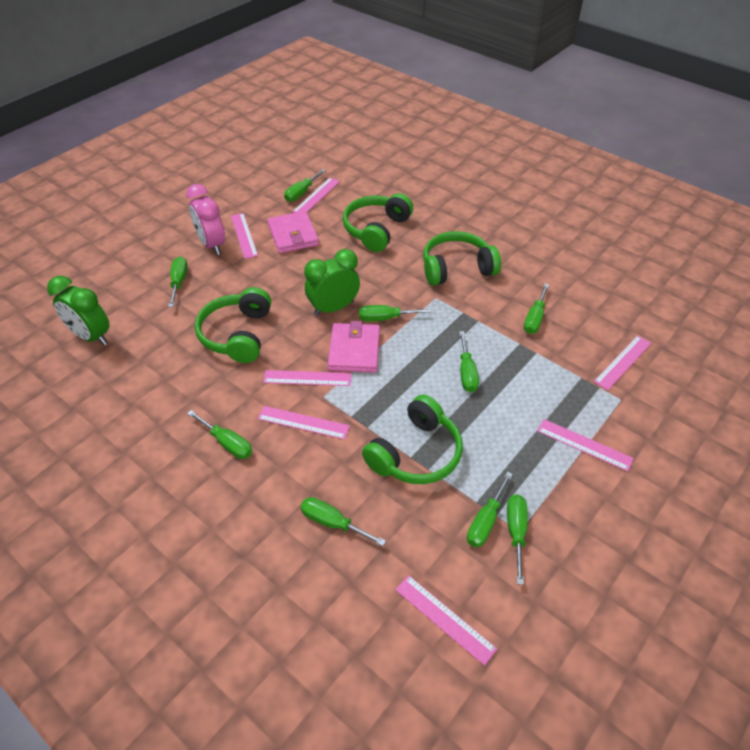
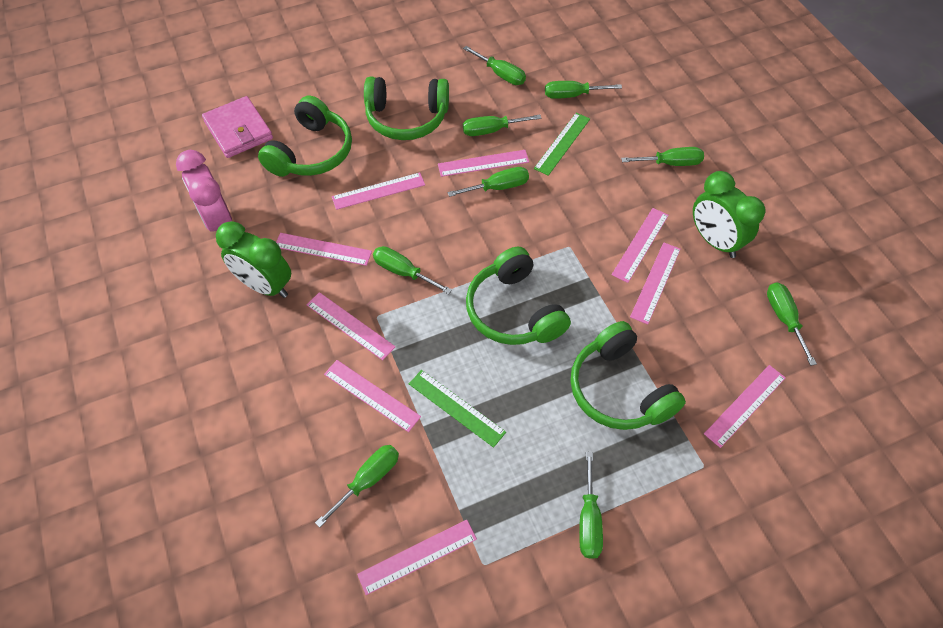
green ruler: none = 0 -> [409,370,506,448] [534,113,590,176] = 2
pink ruler: [231,213,258,259] [258,406,350,439] [263,370,351,386] [292,178,340,213] [395,575,497,666] [538,419,634,471] [594,335,651,390] = 7 -> [276,233,372,266] [306,292,395,360] [324,360,421,432] [332,172,425,210] [357,520,477,595] [438,150,529,177] [612,208,669,283] [630,242,681,324] [704,365,786,448] = 9
pink wallet: [267,211,319,253] [328,321,380,373] = 2 -> [202,96,273,158] = 1

